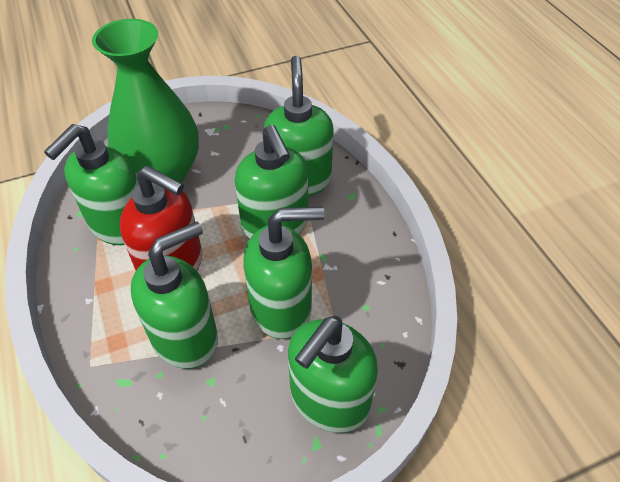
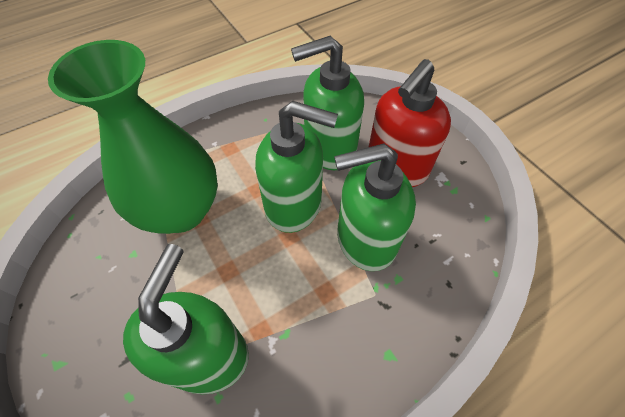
green soap dispenser: [44,124,139,245] [131,222,218,369] [235,125,308,239] [243,207,325,339] [264,56,334,196] [288,316,378,433] = 6 -> [123,244,249,394] [255,101,338,233] [291,36,364,170] [334,144,416,271] = 4

